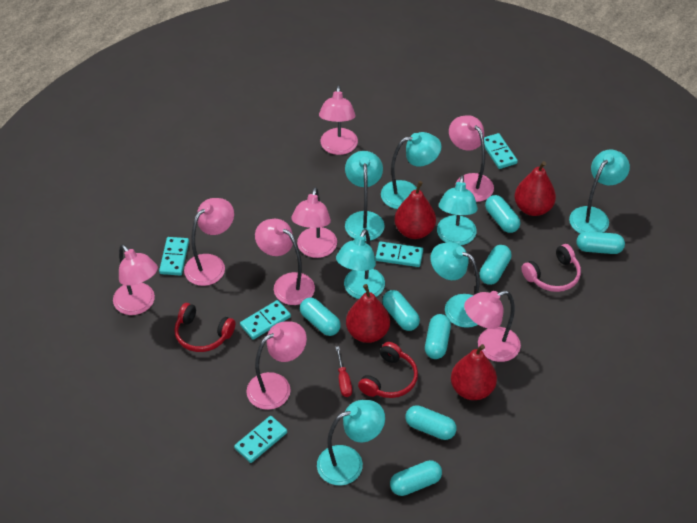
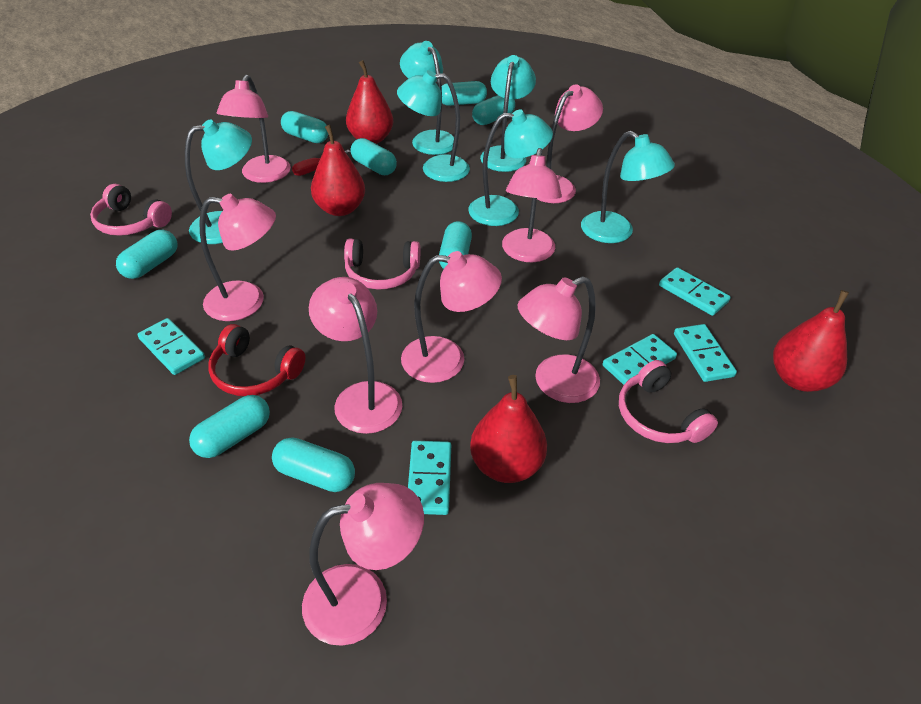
pink headphones: [521,244,581,292] = 1 -> [90,184,172,236] [344,239,420,290] [619,360,718,443] = 3
red headphones: [174,303,235,352] [358,342,418,398] = 2 -> [208,324,306,396] = 1
turquoise lamp: [317,400,385,486] [336,229,385,299] [345,151,385,241] [381,132,441,209] [431,242,480,328] [437,175,478,245] [569,150,630,234] = 7 -> [185,119,252,244] [397,70,470,182] [400,41,454,155] [468,110,553,226] [480,55,536,172] [581,131,675,243] = 6

